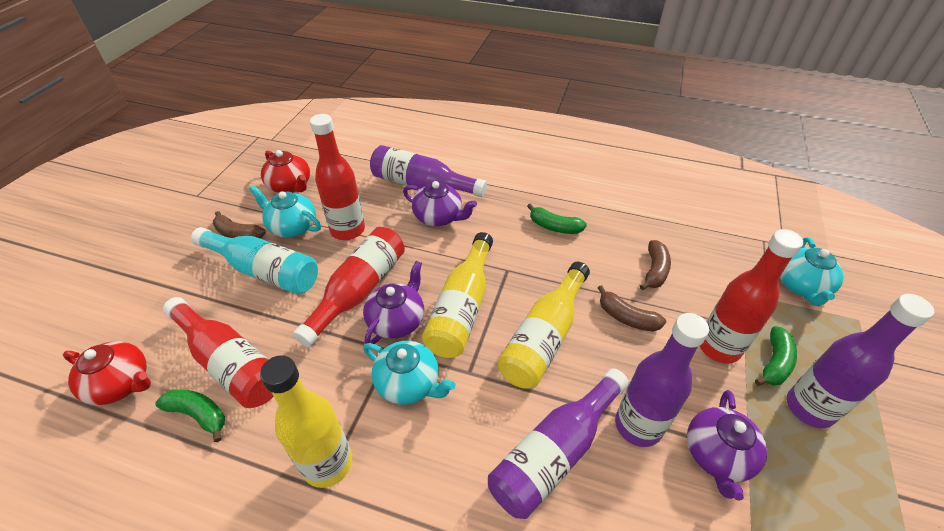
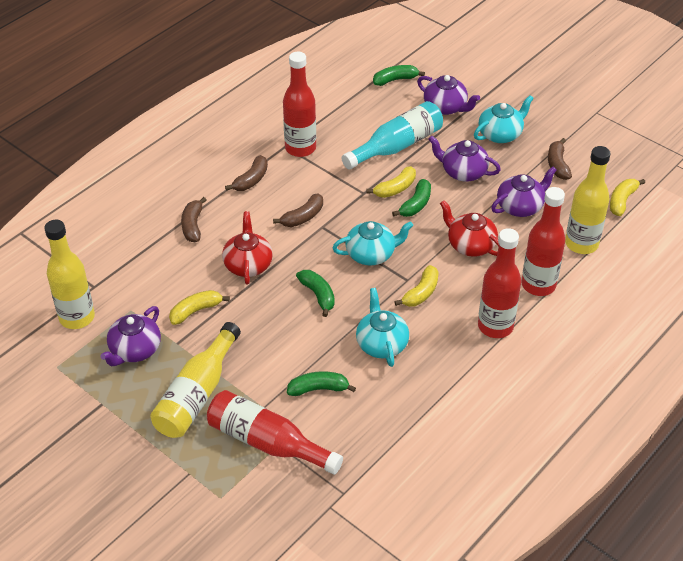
brown banana: [213,211,266,238] [598,285,666,332] [640,240,671,290] = 3 -> [181,197,206,242] [225,155,268,191] [273,193,323,227] [548,138,572,180] = 4
green banana: [155,389,225,442] [527,203,587,234] [755,326,797,386] = 3 -> [287,371,356,396] [296,270,335,317] [373,65,425,86] [392,179,431,217] = 4
purple bottle: [370,145,487,197] [488,368,629,519] [615,313,709,447] [787,294,934,428] = 4 -> none = 0
purple teapot: [363,261,424,344] [403,181,477,226] [687,390,767,501] = 3 -> [100,306,161,366] [417,75,480,115] [428,136,501,182] [491,167,557,217] = 4
yellow banana: none = 0 -> [169,290,230,325] [367,166,416,198] [394,265,439,307] [610,179,645,216] = 4

